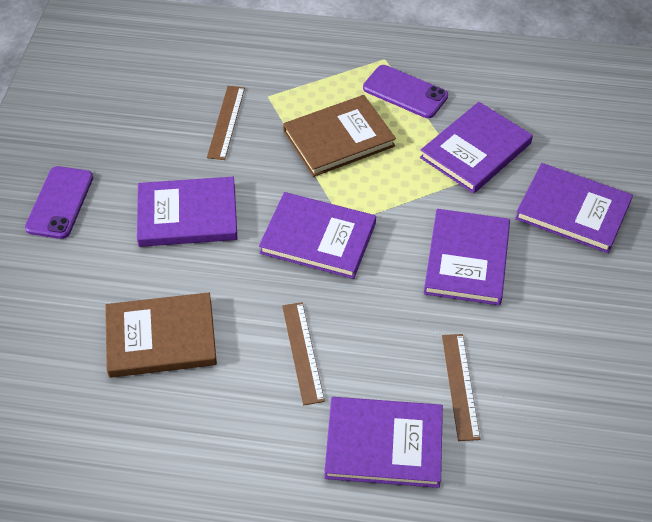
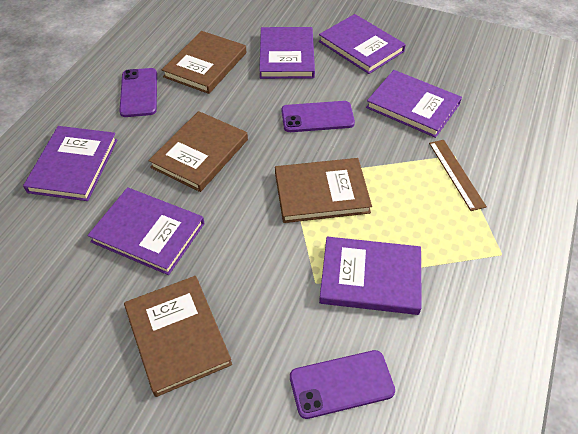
brown book: [105,292,217,378] [283,95,396,177] = 2 -> [124,276,232,397] [148,111,248,192] [162,31,246,94] [275,158,372,223] = 4
brown ruler: [207,86,245,160] [282,302,325,405] [442,334,480,441] = 3 -> [429,140,487,211] = 1
purple phone: [25,166,93,239] [363,65,448,118] = 2 -> [119,68,157,117] [281,101,355,132] [290,350,395,419] = 3

